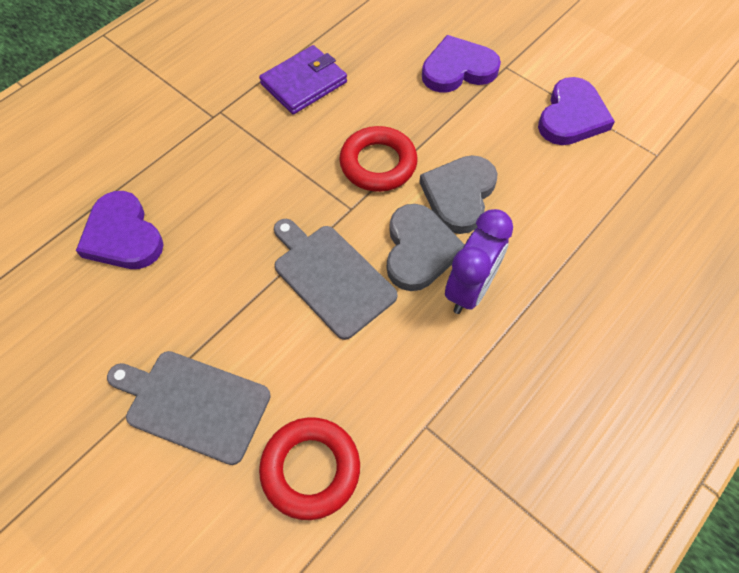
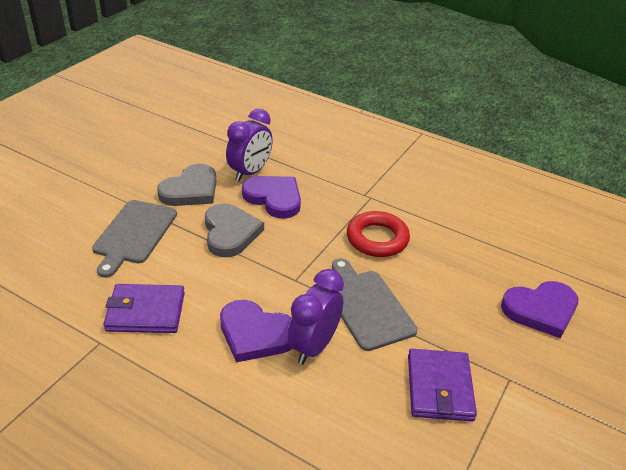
purple clock: [445,209,513,314] = 1 -> [226,109,273,182] [288,269,344,364] = 2
purple wallet: [259,45,347,114] = 1 -> [103,284,185,333] [408,349,477,421] = 2
red ring: [259,417,360,520] [339,126,418,192] = 2 -> [347,211,410,257] = 1

